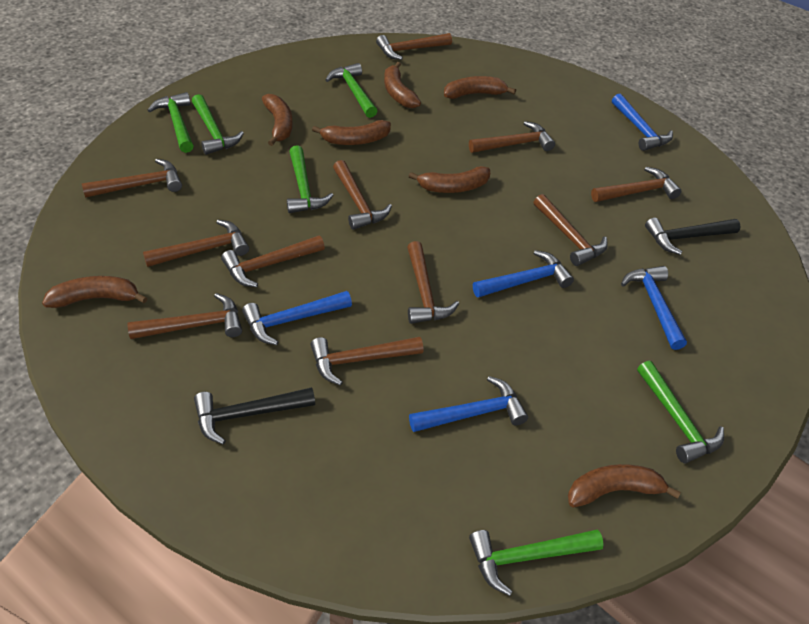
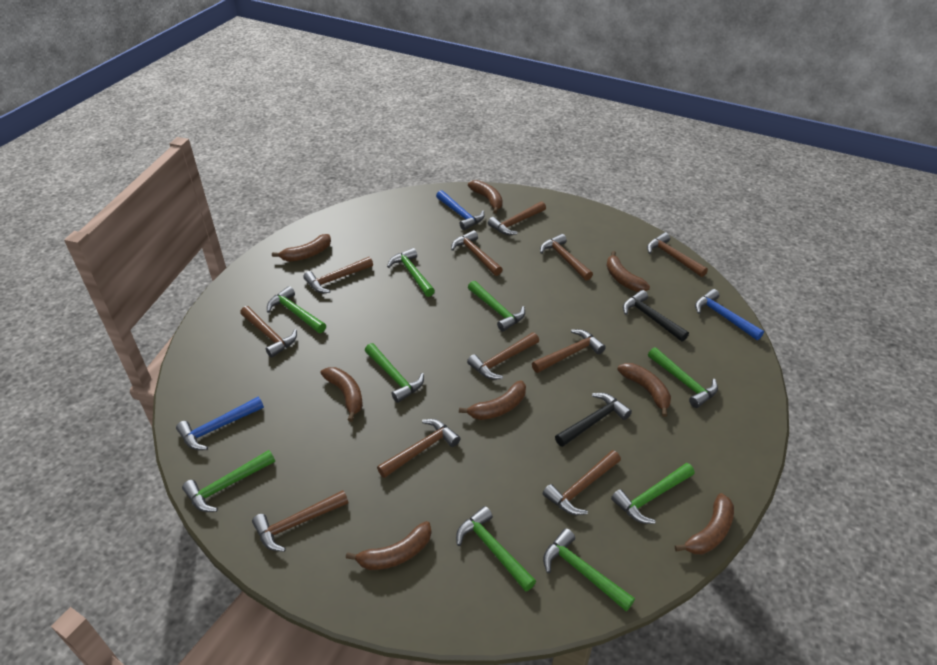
blue hammer: [242,291,352,345] [409,376,528,432] [473,250,574,297] [612,94,673,151] [621,266,687,350] = 5 -> [176,397,264,450] [436,190,484,230] [695,289,764,340] = 3
brown banana: [42,276,147,308] [262,94,292,146] [312,120,391,145] [384,62,421,108] [409,166,490,193] [444,76,516,99] [568,464,681,508] = 7 -> [272,234,331,262] [321,367,363,422] [346,521,431,570] [459,380,526,420] [468,180,503,214] [606,251,650,292] [617,363,671,417] [675,493,734,554] = 8
green hammer: [148,92,193,153] [192,94,244,155] [287,145,334,213] [325,63,377,118] [469,529,604,596] [637,361,724,463] = 6 -> [182,450,275,512] [267,286,326,333] [365,343,424,403] [387,248,435,297] [456,506,536,592] [468,281,525,332] [543,528,635,611] [611,463,695,524] [648,347,718,408] = 9

